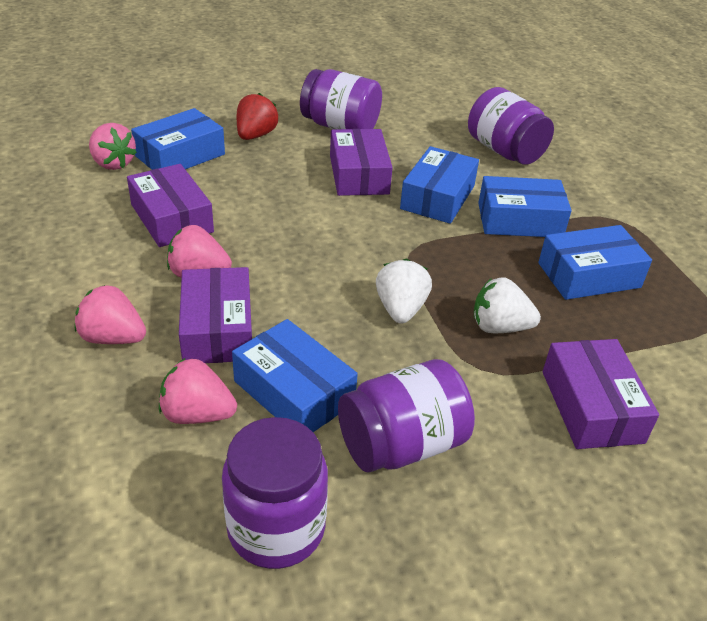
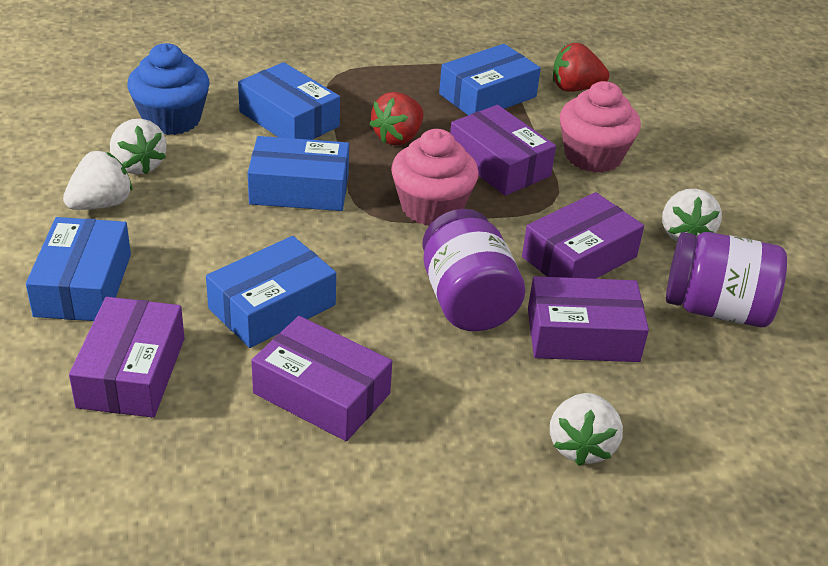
blue cupcake: none = 0 -> [127,43,210,135] = 1
pink cupcake: none = 0 -> [391,129,479,226] [560,81,641,173] = 2
pink strawberry: [75,285,146,344] [89,123,137,170] [159,358,237,424] [167,225,232,278] = 4 -> none = 0
purple box: [127,164,214,247] [179,267,252,363] [330,129,393,196] [543,339,659,449] = 4 -> [69,297,185,418] [251,316,392,441] [450,105,556,196] [522,192,644,279] [528,276,649,362] = 5
purple jar: [222,417,328,569] [300,69,382,129] [338,359,475,473] [468,87,554,165] = 4 -> [422,209,525,331] [666,232,787,327] = 2
red strawberry: [237,93,278,140] = 1 -> [369,92,424,146] [553,43,609,92] = 2
white strawberry: [376,259,432,324] [474,278,541,333] = 2 -> [63,151,132,210] [110,119,167,175] [550,393,623,466] [662,189,722,242] = 4

